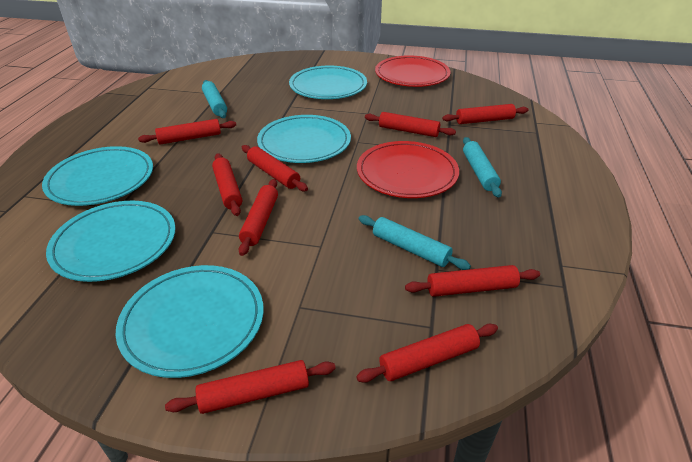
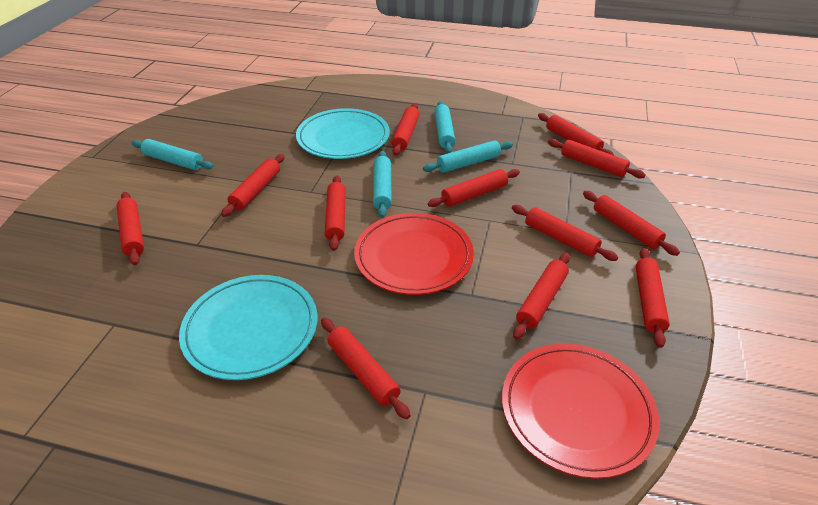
red rolling pin: [138,119,236,144] [165,360,336,414] [212,153,242,216] [238,179,278,256] [242,145,308,191] [356,323,498,383] [365,112,456,137] [405,265,540,297] [442,104,528,124] = 9 -> [117,192,144,265] [221,154,285,217] [321,318,411,419] [325,176,346,251] [392,103,419,156] [428,169,520,207] [512,205,618,261] [513,253,570,340] [538,113,614,155] [548,139,646,178] [583,191,680,256] [636,248,670,348] = 12
turquoise plate: [42,146,153,206] [46,201,175,282] [116,265,264,378] [257,115,351,163] [289,65,367,99] = 5 -> [179,275,317,380] [296,108,390,159] = 2
turquoise rolling pin: [202,80,227,118] [359,215,471,270] [463,137,502,198] = 3 -> [132,139,214,170] [373,151,392,218] [423,140,513,173] [434,101,455,153] = 4

